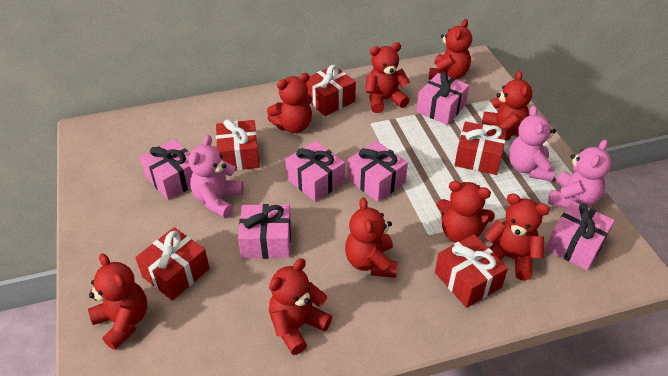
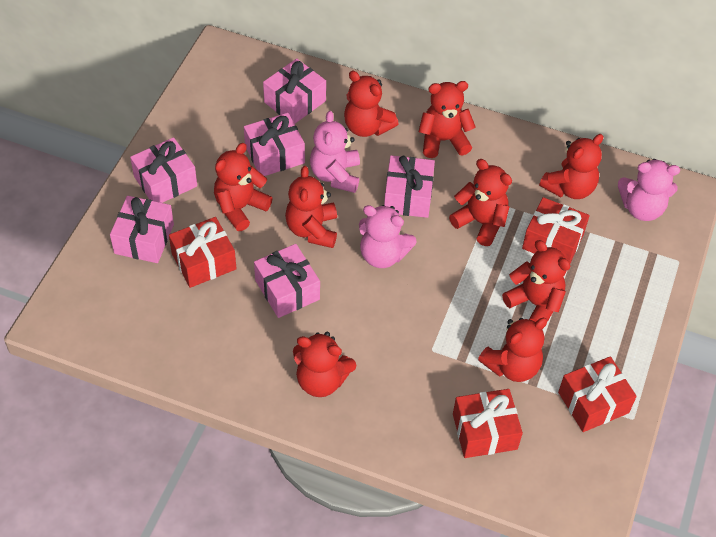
red gift: [135,227,210,301] [216,120,260,170] [306,65,356,116] [435,234,508,308] [455,121,507,175] = 5 -> [169,217,237,288] [453,389,523,458] [522,197,590,263] [558,356,637,432] = 4

